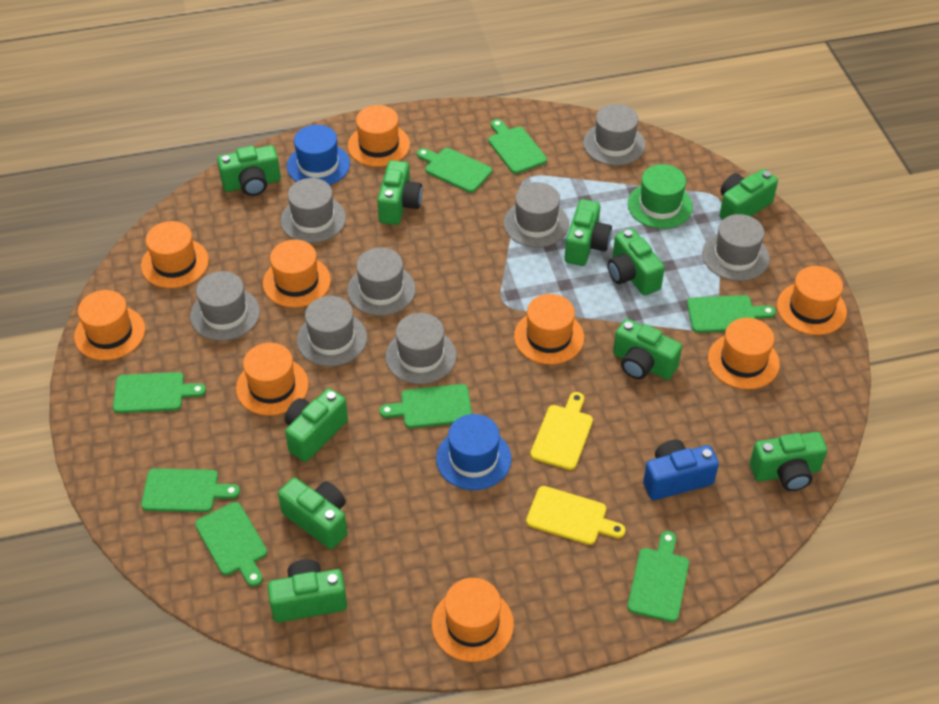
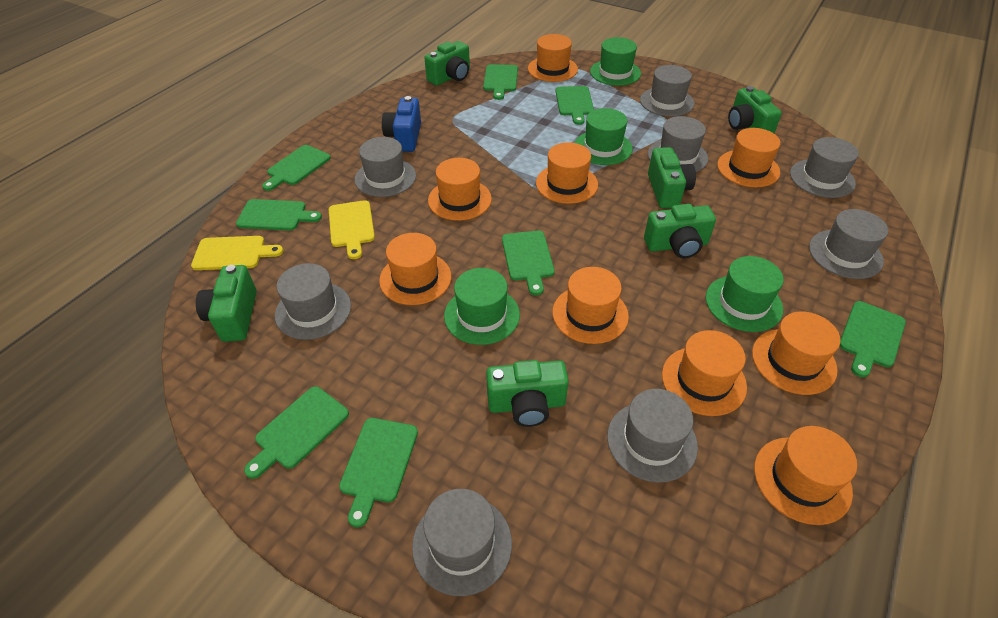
blue hat: [287,125,350,185] [436,414,512,490] = 2 -> none = 0
green camera: [217,145,281,196] [267,559,347,622] [278,478,347,549] [285,388,348,462] [377,160,422,225] [565,199,612,266] [608,228,665,296] [613,319,682,380] [719,169,778,219] [750,432,827,491] = 10 -> [196,265,257,342] [424,41,470,86] [486,360,569,427] [644,204,716,258] [648,147,696,208] [728,86,782,133] = 6
green hat: [628,164,693,229] = 1 -> [444,268,520,345] [575,108,633,165] [590,37,641,86] [706,256,784,332] = 4

